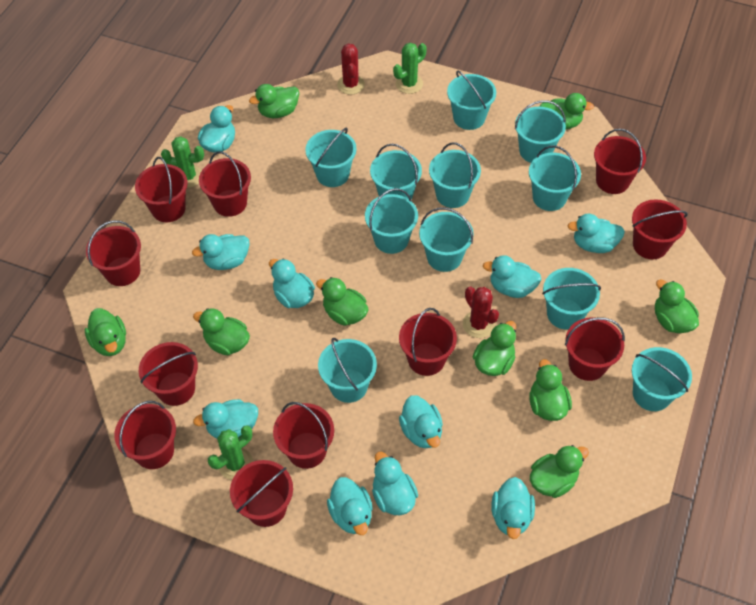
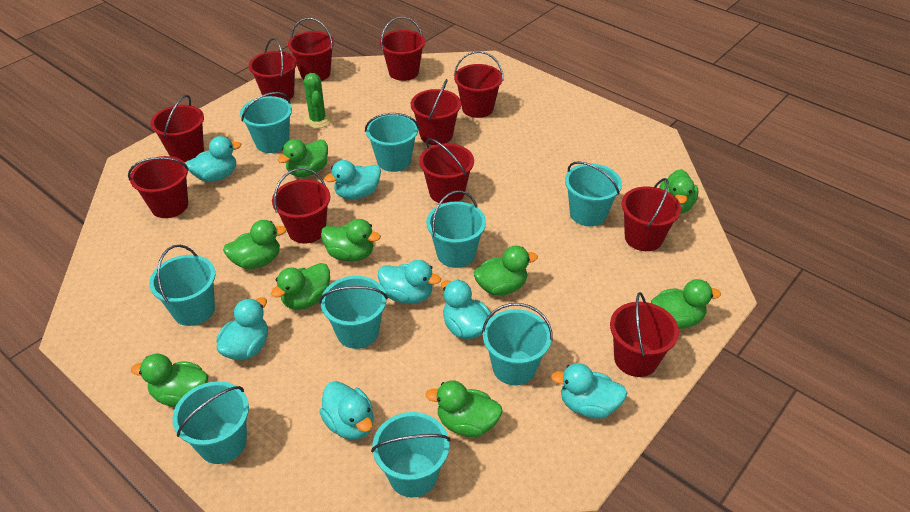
green cactus: [161,136,204,188] [208,425,253,480] [393,43,427,94] = 3 -> [304,73,332,128] = 1
red cactus: [337,43,365,95] [463,286,499,338] = 2 -> none = 0
turquoise bucket: [305,128,357,187] [318,337,377,403] [365,188,418,254] [370,144,422,200] [419,207,474,272] [429,142,481,208] [447,71,496,130] [515,100,566,163] [529,145,581,211] [542,268,601,330] [632,347,692,411] = 11 -> [149,245,216,326] [172,381,249,464] [240,92,292,153] [319,276,388,349] [365,113,419,172] [371,412,450,497] [426,190,486,268] [482,303,553,385] [565,161,622,226] = 9
turquoise duck: [192,234,250,270] [193,399,258,438] [198,105,235,153] [269,259,315,308] [327,477,373,535] [372,452,418,515] [399,395,443,448] [483,255,541,298] [491,477,535,539] [568,213,625,253] = 10 -> [186,136,241,182] [216,297,268,360] [319,381,374,440] [324,160,381,200] [378,260,441,304] [441,280,492,339] [551,363,627,419] = 7

